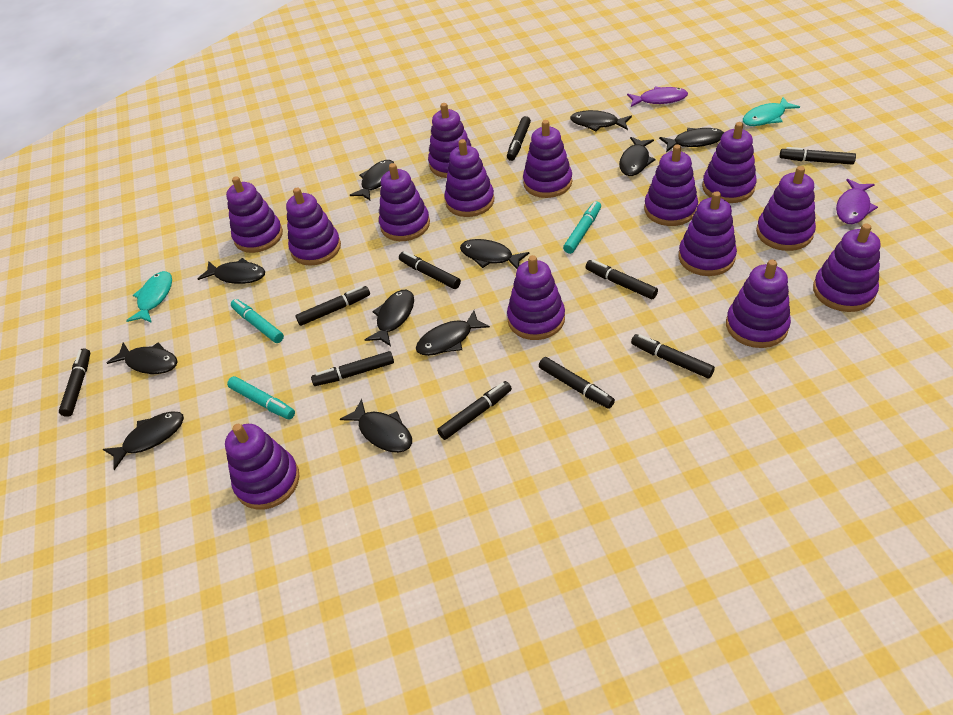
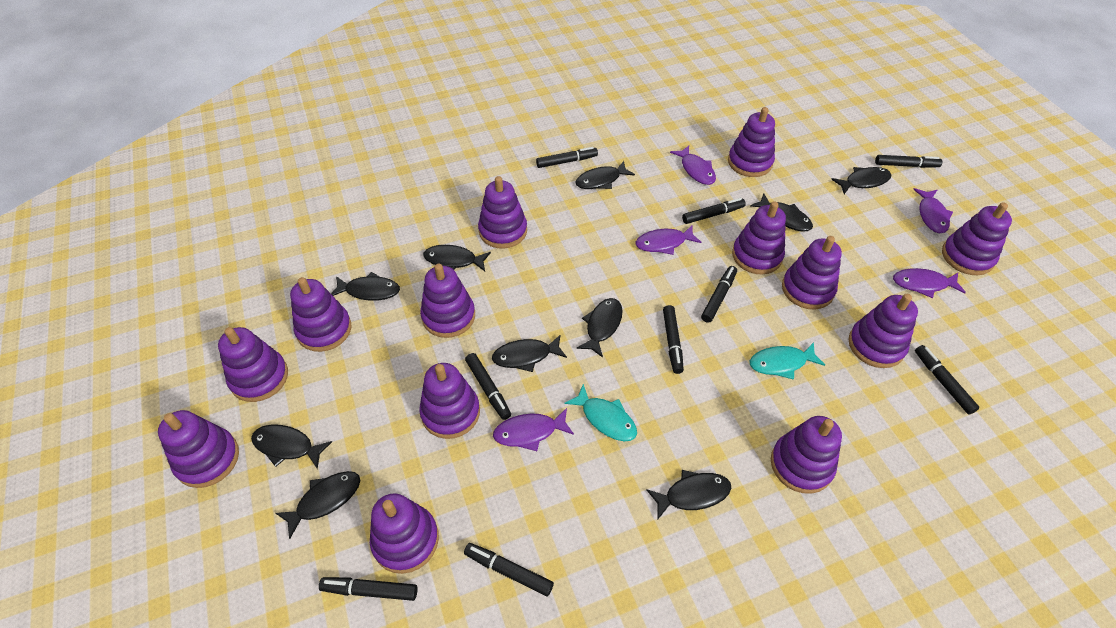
black fish: [103,411,184,470] [107,342,178,374] [198,258,265,284] [340,399,412,453] [350,160,394,200] [365,290,414,346] [416,310,490,356] [460,239,529,269] [570,110,632,131] [619,137,655,176] [659,128,724,152] = 11 -> [251,425,332,469] [275,471,360,539] [331,272,400,301] [423,245,491,271] [492,334,567,372] [575,161,635,189] [577,298,623,358] [646,470,731,520] [750,193,813,232] [831,167,891,194] = 10
black marker: [59,348,90,417] [295,286,370,326] [311,351,394,386] [399,251,461,289] [437,381,512,440] [507,116,531,161] [539,357,615,409] [586,260,658,299] [631,334,715,378] [779,147,856,165] = 10 -> [319,577,418,601] [464,543,554,597] [465,353,511,420] [536,147,598,168] [663,305,684,374] [682,198,746,224] [701,266,737,323] [875,155,942,168] [915,345,979,414] = 9
purple fish: [627,87,688,107] [836,179,878,224] = 2 -> [493,408,574,451] [636,225,701,255] [670,146,716,185] [893,268,966,298] [913,188,953,233] = 5
purple stacking toy: [225,424,299,510] [226,176,283,253] [286,188,341,266] [379,163,430,241] [428,103,471,178] [444,139,494,217] [507,255,565,340] [523,120,572,198] [644,144,698,226] [678,191,737,276] [702,122,757,203] [726,260,791,348] [756,166,816,251] [813,224,880,312] = 14 -> [158,410,239,488] [218,327,288,402] [290,277,351,352] [370,493,439,574] [419,363,480,439] [420,264,475,338] [478,176,527,249] [728,107,775,177] [732,201,786,275] [771,416,842,494] [782,236,842,310] [849,294,918,368] [942,202,1012,275] = 13
turquoise marker: [227,376,295,419] [231,299,284,343] [563,201,601,254] = 3 -> none = 0

